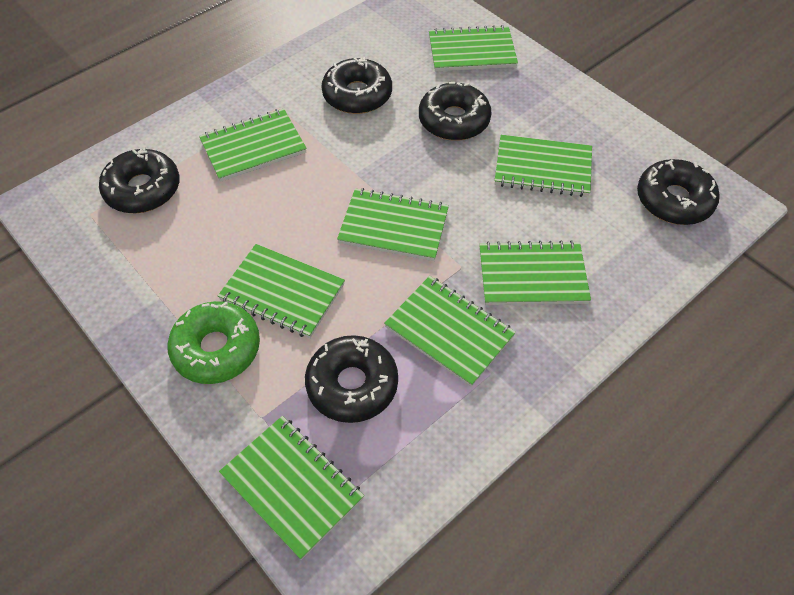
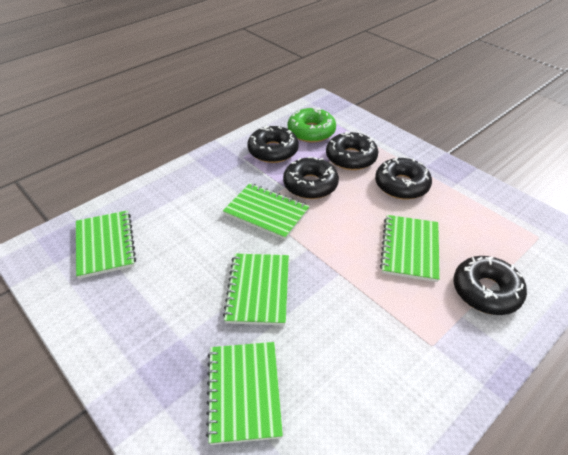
green notebook: [199,109,307,182] [218,244,345,338] [219,416,364,560] [337,188,449,261] [384,276,516,387] [429,25,518,72] [479,240,591,305] [495,135,592,197] = 8 -> [76,210,136,279] [206,342,283,445] [223,183,310,240] [223,254,289,326] [380,215,440,282] = 5

